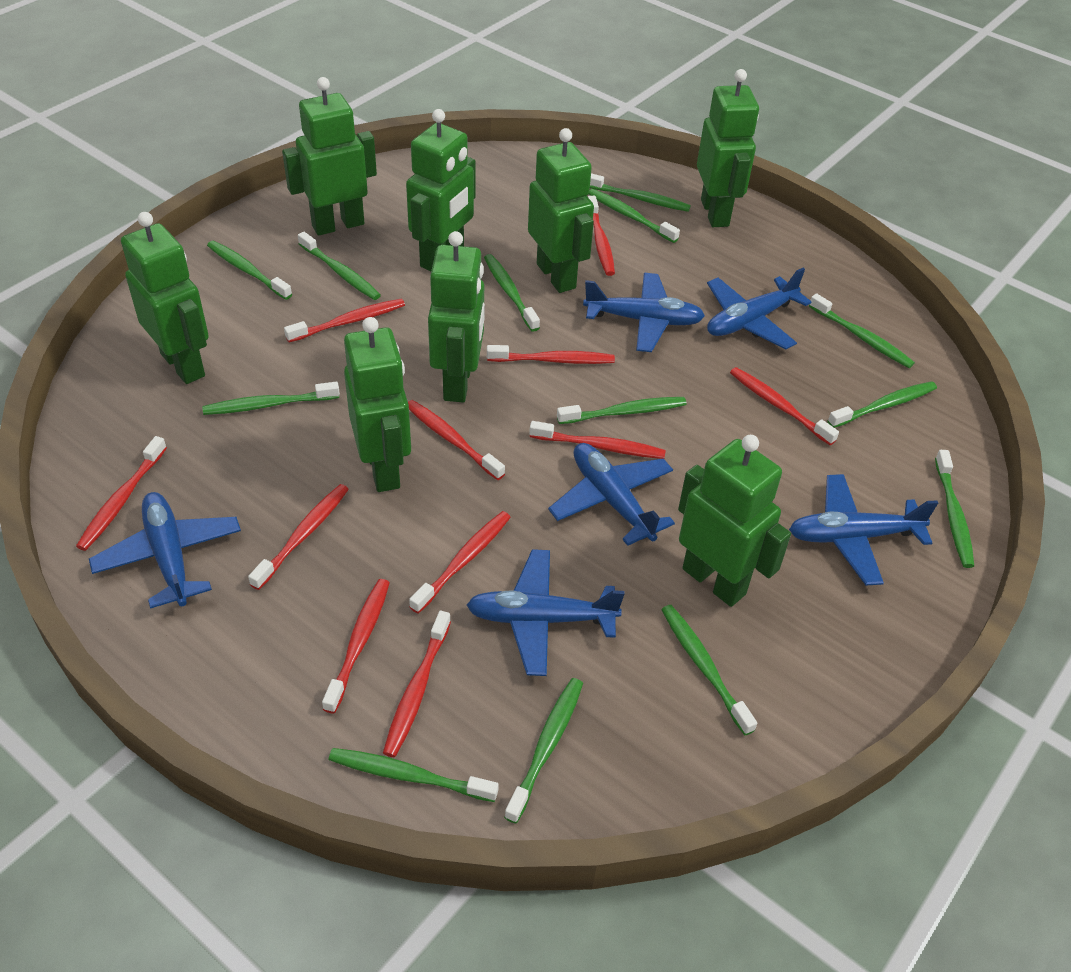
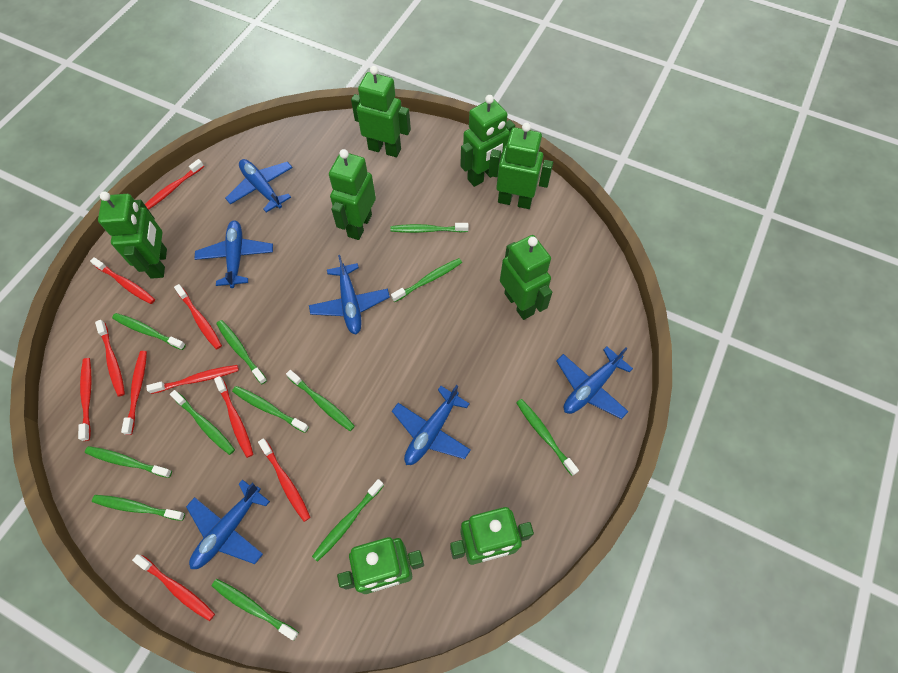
green toothbrush: [202,382,340,415] [207,241,292,300] [298,232,381,300] [329,748,499,802] [484,254,540,332] [504,678,583,823] [557,397,687,424] [589,189,680,243] [590,173,691,212] [661,605,757,735] [809,293,915,368] [828,381,937,428] [935,450,974,568] = 13 -> [85,446,172,478] [92,495,185,521] [112,313,186,350] [170,390,235,455] [212,579,299,640] [216,320,267,384] [232,386,309,433] [286,370,355,431] [312,479,384,562] [390,223,469,233] [391,258,462,302] [516,399,579,476] = 12
red toothbrush: [76,436,167,551] [248,484,349,590] [284,299,405,342] [322,579,390,714] [383,611,451,757] [408,400,505,480] [409,511,511,614] [487,345,615,364] [529,421,666,459] [588,196,615,276] [730,367,839,445] = 11 -> [78,358,92,441] [90,257,155,304] [95,320,125,397] [121,351,147,435] [132,554,215,621] [145,159,204,210] [146,365,239,394] [174,284,222,349] [214,376,253,458] [258,438,311,522] = 10

